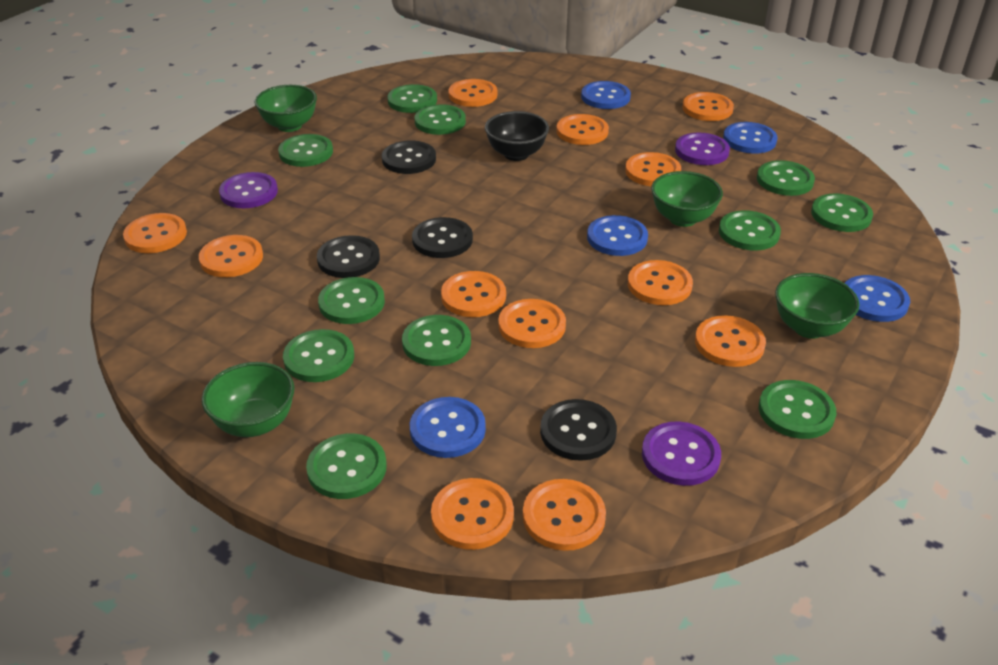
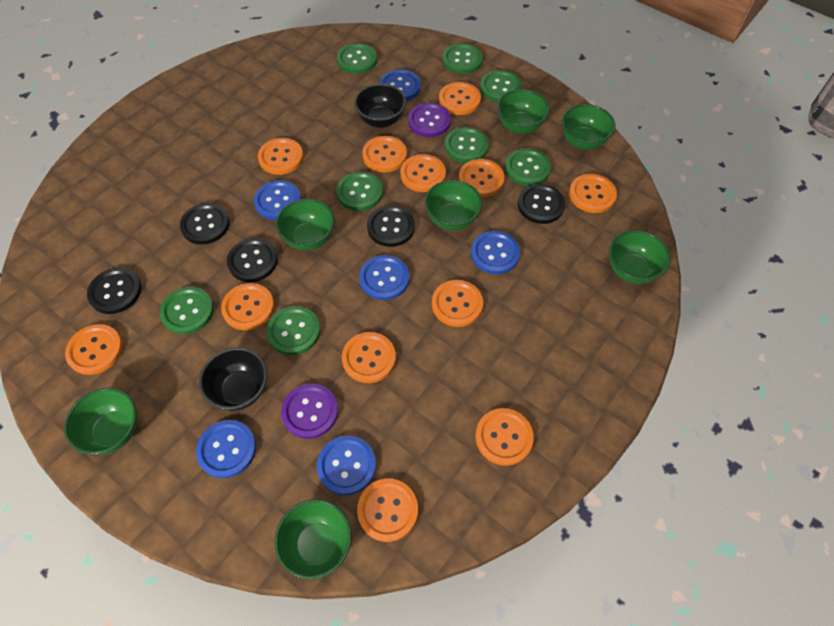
black bowl: [485,111,549,161] = 1 -> [199,347,267,411] [354,83,406,128] = 2
black button: [317,235,380,278] [382,141,436,174] [412,217,473,258] [540,399,617,461] = 4 -> [87,268,141,314] [180,203,230,244] [227,238,278,282] [367,205,415,247] [518,184,565,224] = 5
blue button: [410,397,486,458] [581,81,631,109] [587,215,648,256] [723,122,778,154] [845,275,910,322] = 5 -> [196,420,256,478] [254,180,301,220] [317,435,376,495] [359,255,410,300] [379,69,421,101] [471,231,520,274] = 6
green bowl: [202,362,295,437] [254,85,317,132] [651,171,723,227] [775,273,859,339] = 4 -> [64,388,137,455] [275,499,352,579] [276,199,335,251] [424,180,482,231] [497,89,550,134] [562,104,615,150] [609,230,671,284] = 7
green button: [278,134,333,167] [283,329,354,382] [306,433,387,499] [318,277,385,324] [387,84,437,113] [402,315,471,366] [414,104,466,135] [719,210,781,251] [757,160,815,196] [759,380,836,439] [811,194,873,232] = 11 -> [160,287,214,334] [267,306,320,355] [337,43,377,74] [337,172,383,211] [442,43,483,74] [445,127,489,163] [480,70,522,102] [505,148,551,186] = 8
purple button: [219,172,278,208] [642,422,721,486] [675,133,730,165] = 3 -> [281,383,338,439] [408,103,451,137] = 2

